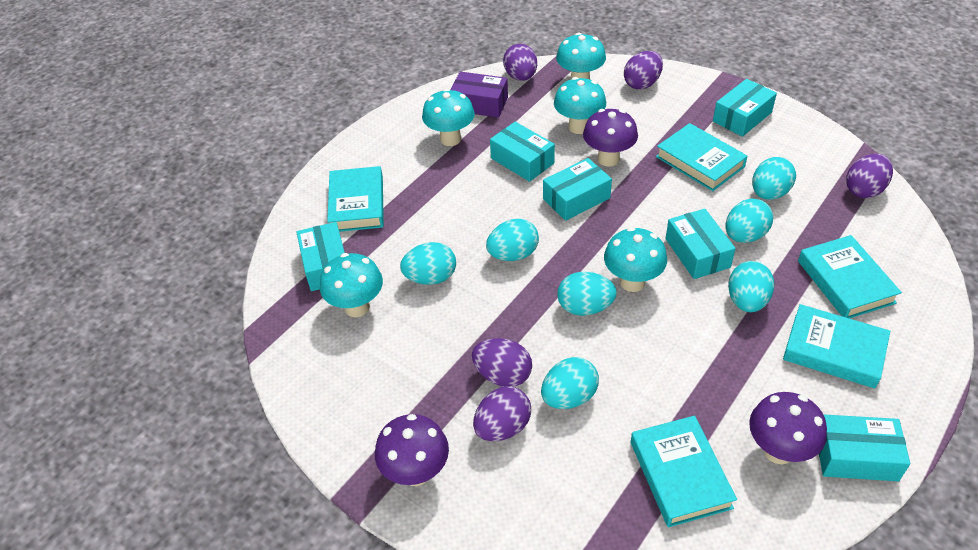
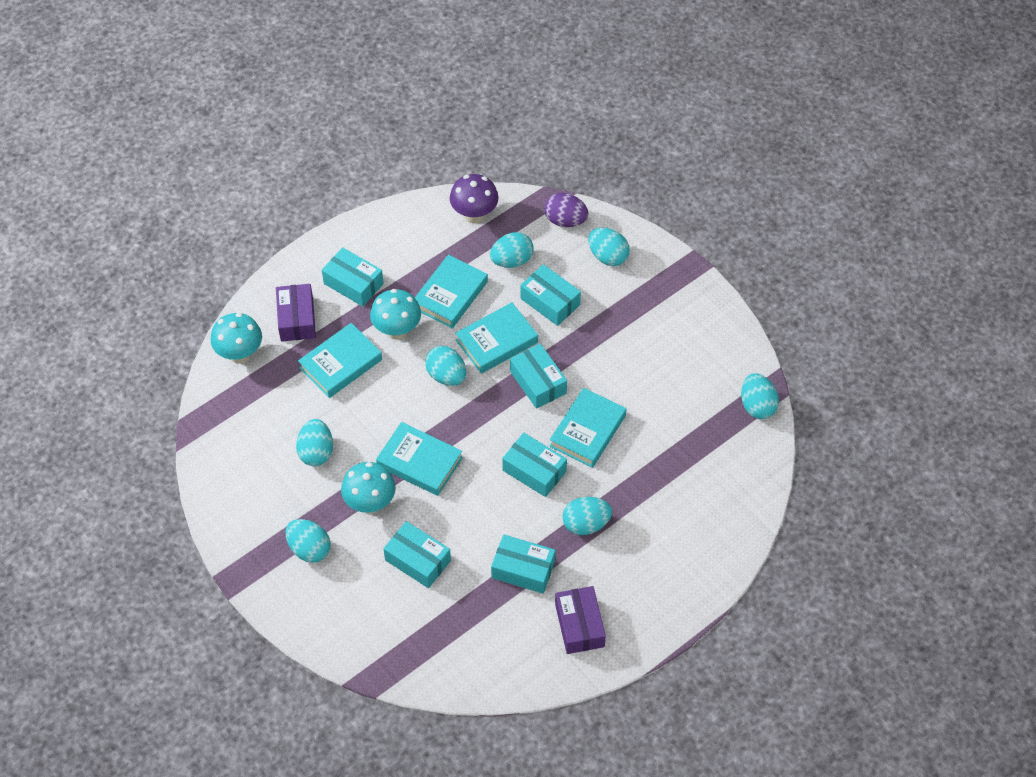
purple box: [451,72,508,118] = 1 -> [276,284,316,342] [555,586,606,654] = 2
purple egg: [472,338,532,387] [473,386,531,441] [503,44,537,81] [624,51,663,90] [846,154,893,198] = 5 -> [544,193,589,227] = 1
purple mushroom: [375,414,449,486] [583,109,638,167] [749,392,827,464] = 3 -> [450,174,498,224] = 1
turquoise mushroom: [320,253,383,317] [422,89,475,146] [554,77,606,134] [556,33,606,80] [604,227,667,292] = 5 -> [211,313,262,364] [341,462,396,514] [370,289,421,340] = 3

